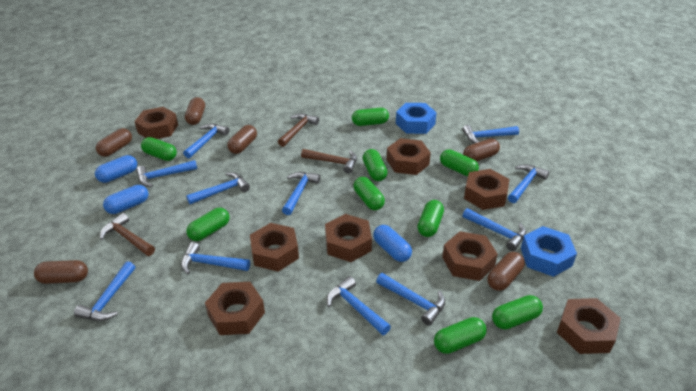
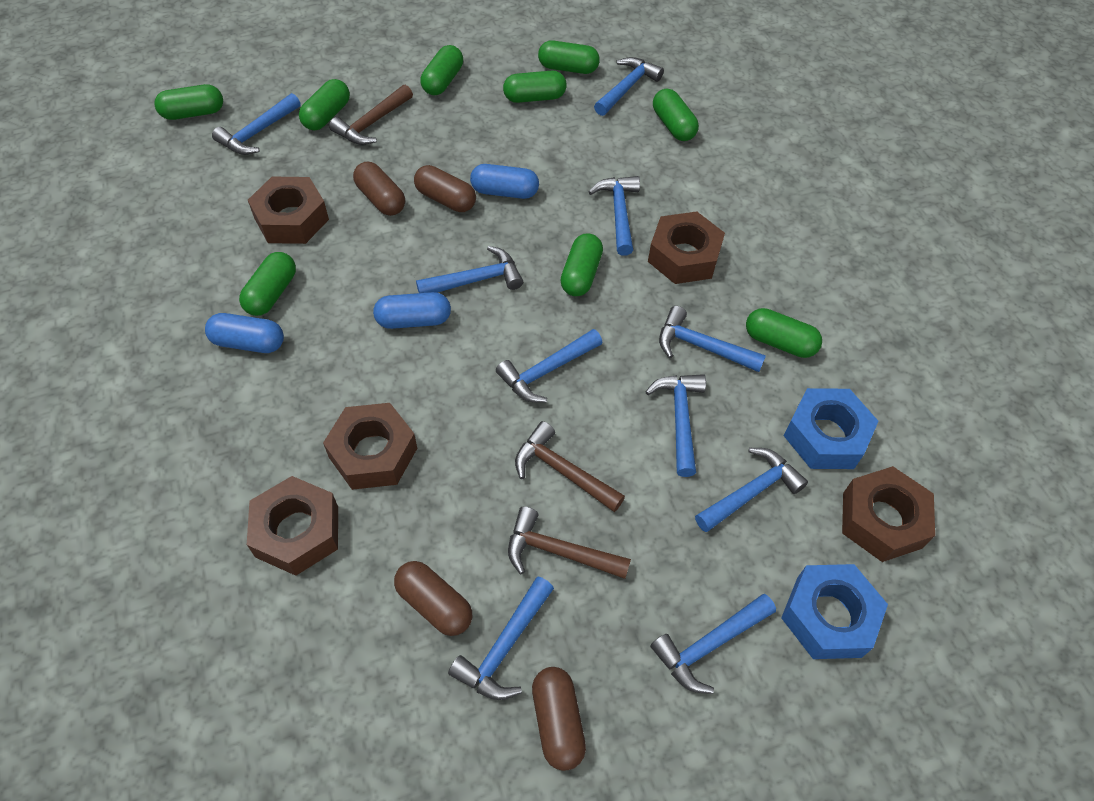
blue hammer: [74,261,135,321] [136,160,197,187] [181,242,250,274] [183,124,229,158] [186,172,250,204] [282,172,320,215] [327,276,391,335] [376,273,445,326] [462,125,519,144] [462,208,526,251] [508,164,550,203] = 11 -> [212,93,301,155] [416,246,523,293] [448,576,554,700] [496,329,602,402] [589,176,640,256] [594,57,664,116] [646,374,706,477] [650,594,776,694] [659,306,766,372] [695,448,808,532] = 10
brown capsule: [34,260,88,284] [96,128,132,157] [185,97,205,125] [227,125,257,154] [463,139,500,162] [487,252,525,291] = 6 -> [353,162,405,216] [394,561,472,636] [414,165,476,212] [532,667,586,771] = 4
brown nut: [134,107,178,139] [205,282,265,335] [250,223,299,272] [325,214,372,262] [387,138,431,175] [442,231,498,281] [464,169,509,210] [557,298,621,354] = 8 -> [247,476,338,576] [248,177,329,244] [323,403,417,490] [648,211,725,284] [842,466,935,562] = 5

